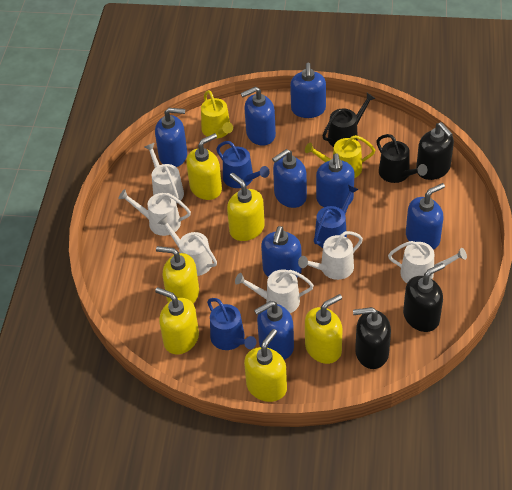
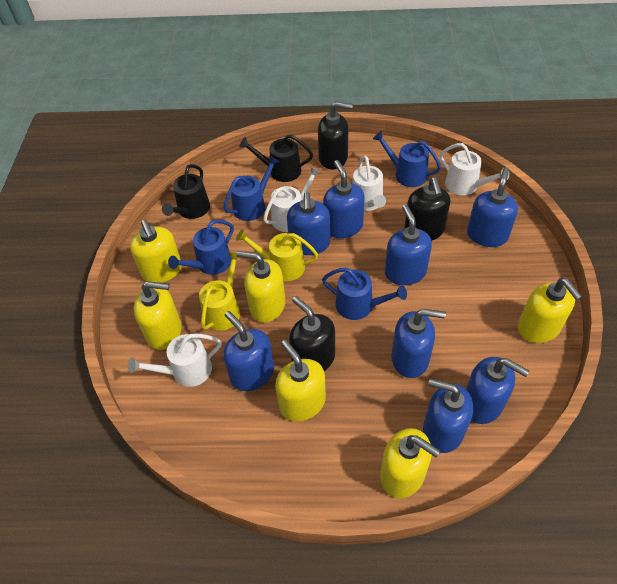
blue watering can: [207,298,257,350] [216,141,270,188] [314,185,359,248] = 3 -> [168,219,234,275] [223,156,280,221] [322,268,407,320] [373,131,442,187] = 4
white watering can: [118,189,191,236] [144,143,184,204] [158,216,217,276] [235,269,314,313] [298,231,363,280] [388,241,467,283] = 6 -> [128,334,222,387] [263,166,321,232] [352,156,386,211] [440,143,510,195] = 4

